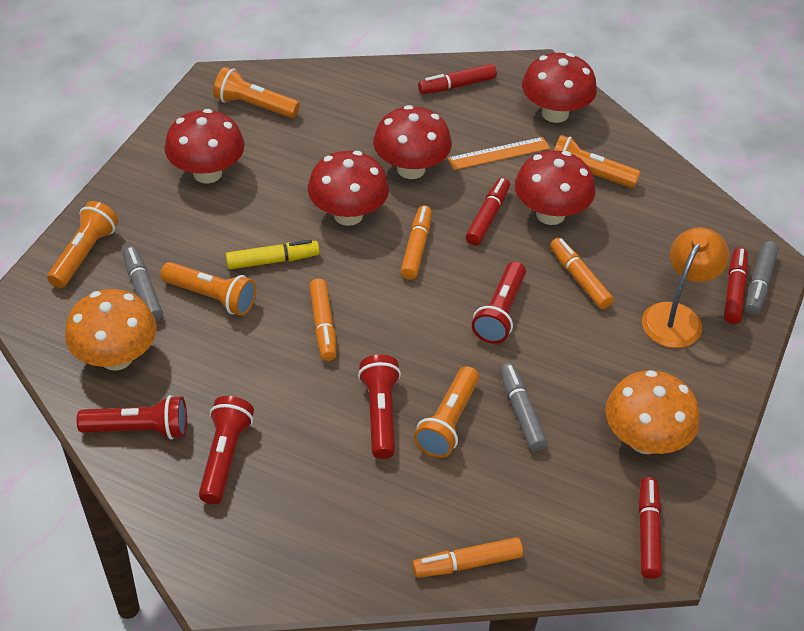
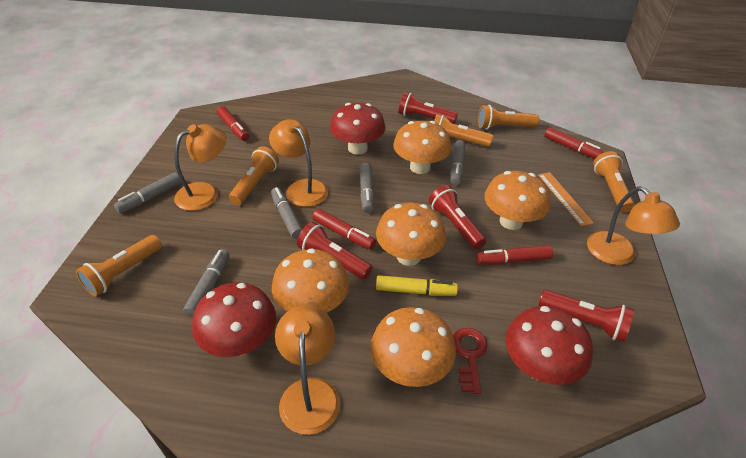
grey marker: [123,246,163,322] [499,363,548,452] [745,241,778,315] = 3 -> [114,172,181,213] [183,249,229,317] [271,187,303,239] [360,163,374,213] [451,140,466,185] = 5
orange lamp: [642,227,729,348] = 1 -> [174,124,226,211] [269,119,328,207] [275,305,340,435] [587,186,680,265] = 4
orange marker: [309,279,337,361] [400,205,432,280] [412,537,523,578] [550,238,614,309] = 4 -> none = 0
orange mushroom: [65,289,157,371] [605,370,700,454] = 2 -> [272,248,349,313] [370,307,456,387] [376,202,446,266] [393,121,451,174] [484,171,551,230] = 5
red key: none = 0 -> [453,328,488,394] = 1
red mushroom: [164,109,245,183] [308,151,389,226] [373,105,452,179] [515,150,595,225] [522,53,597,123] = 5 -> [192,283,276,357] [330,103,386,155] [505,306,593,385] = 3

